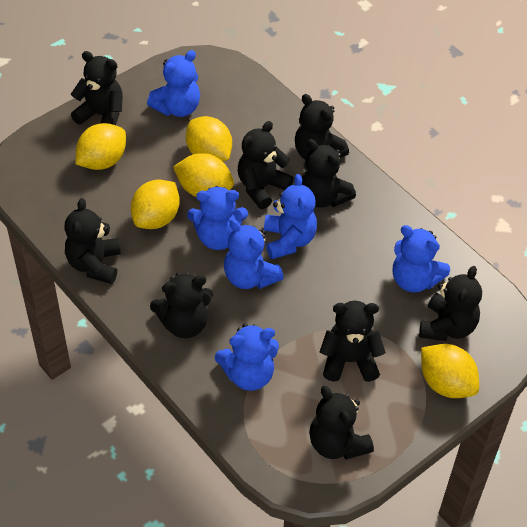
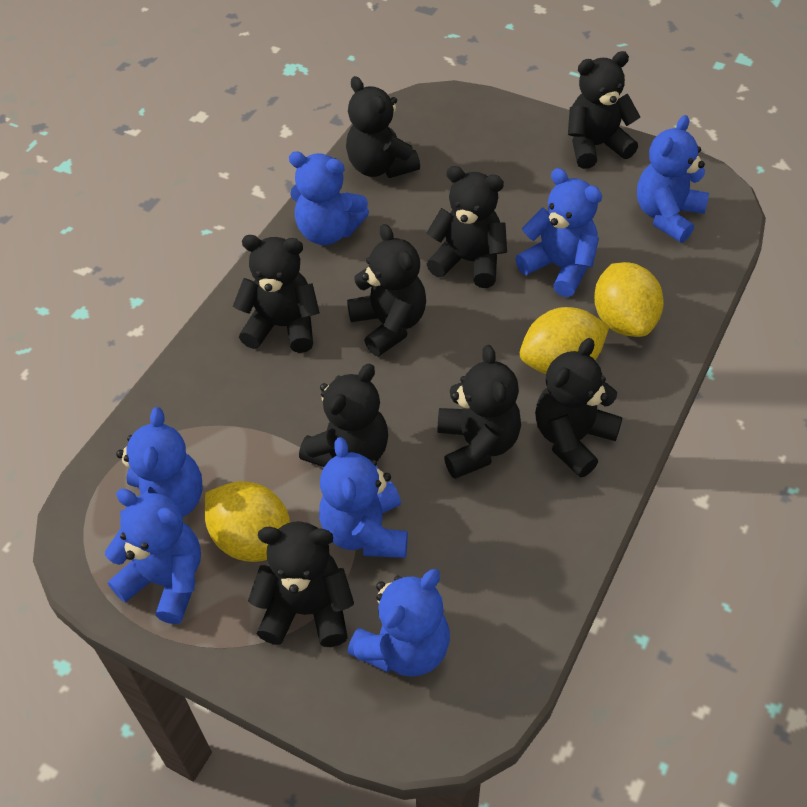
blue teddy bear: [147,50,200,117] [187,186,248,250] [215,323,279,391] [224,219,284,289] [264,174,317,259] [393,225,450,293] = 6 -> [105,489,201,624] [116,407,203,517] [289,151,369,245] [319,437,408,558] [347,569,450,677] [515,168,602,297] [637,115,709,243] = 7
yellow lemon: [76,123,126,170] [131,180,180,229] [173,153,234,197] [186,116,232,161] [421,344,479,398] = 5 -> [205,481,290,562] [520,307,610,374] [594,262,664,337] = 3

